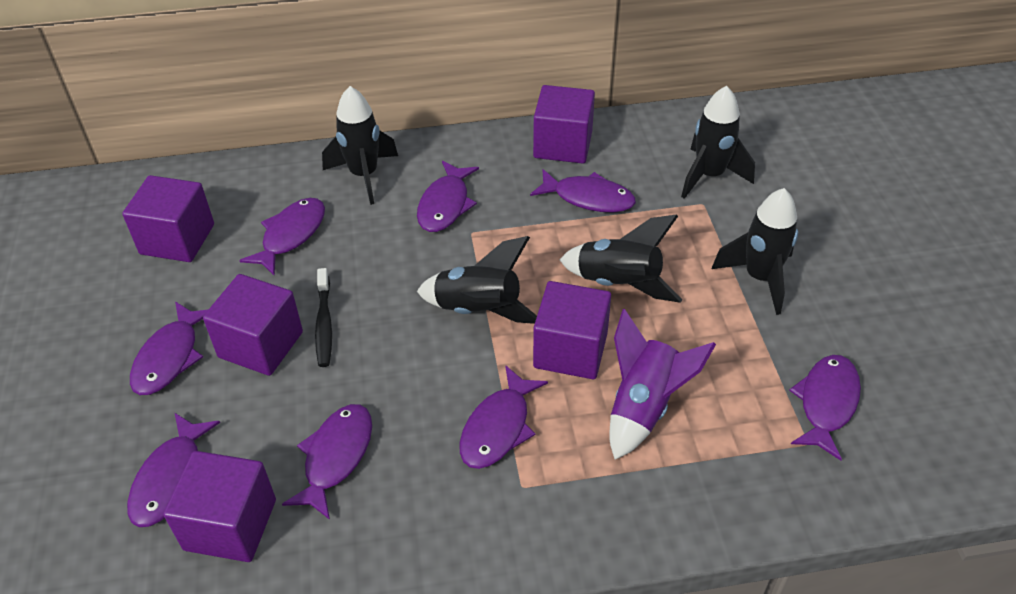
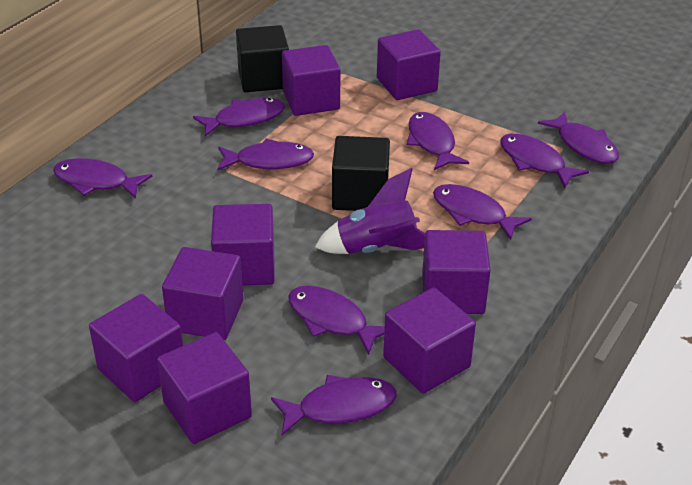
black cube: none = 0 -> [236,25,289,92] [332,136,390,211] = 2
black rocket: [322,86,398,205] [417,236,537,324] [560,214,682,303] [681,86,755,199] [712,188,798,315] = 5 -> none = 0
black toothbrush: [315,268,332,367] = 1 -> none = 0
purple cube: [122,175,214,262] [164,451,276,562] [203,274,303,376] [533,85,595,164] [533,281,611,379] = 5 -> [89,294,183,402] [157,332,252,444] [162,247,244,340] [211,204,275,285] [282,45,340,116] [377,29,441,100] [383,287,476,394] [422,230,491,314] = 8
purple fish: [127,413,220,527] [130,302,209,395] [239,198,325,276] [282,404,372,520] [417,161,479,232] [460,365,548,469] [530,169,636,212] [789,355,861,461] = 8 -> [53,158,152,199] [193,98,285,137] [218,139,314,170] [271,375,397,435] [288,285,385,355] [407,112,469,170] [433,184,532,240] [500,133,589,188] [538,111,619,164] = 9

